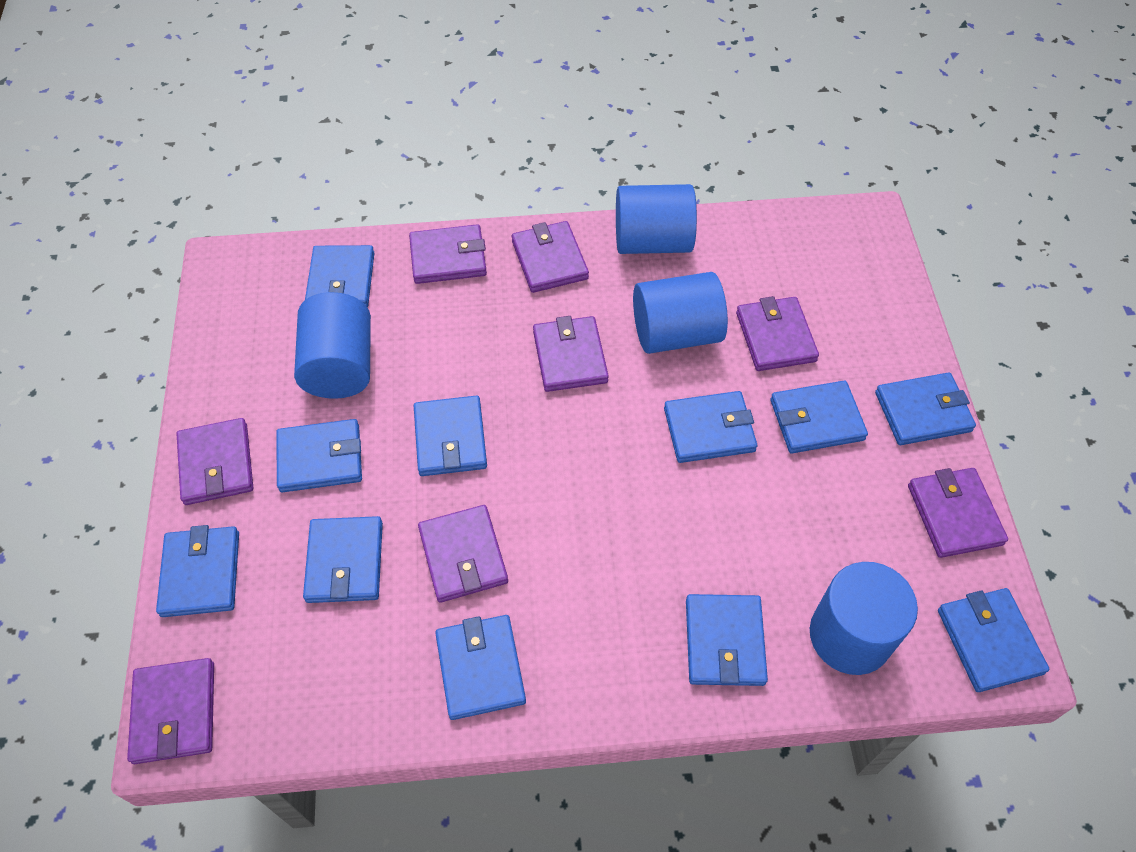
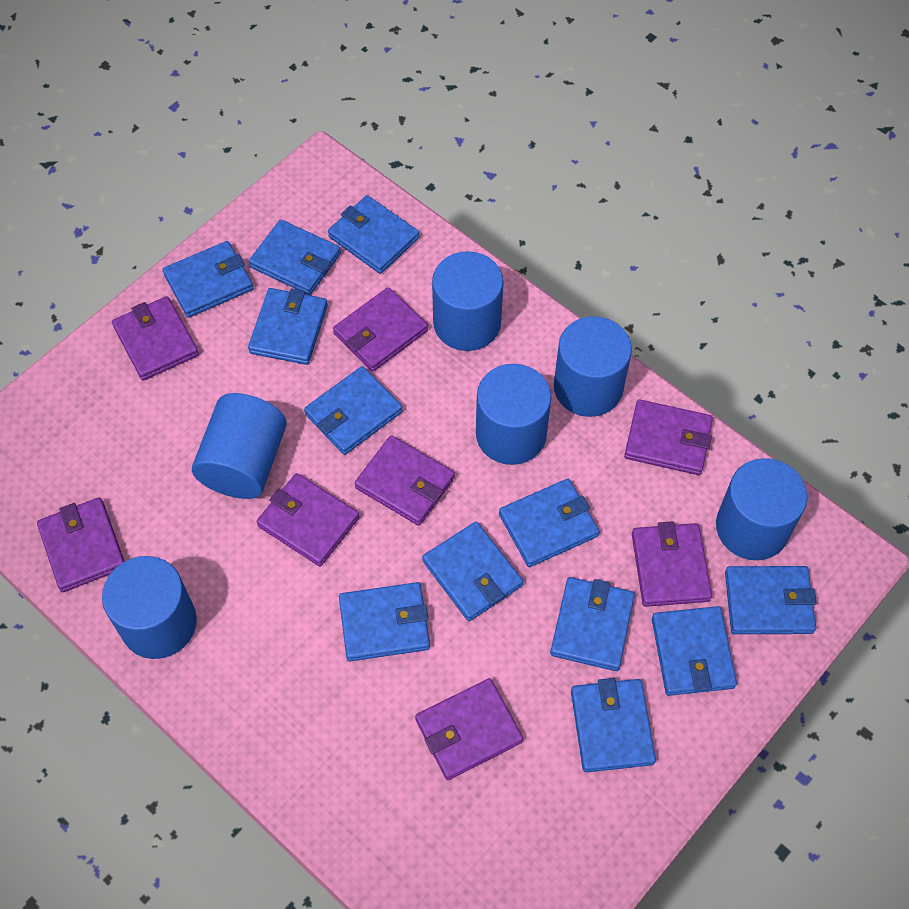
blue cylinder: [294,292,371,399] [616,184,697,254] [633,272,728,354] [810,562,918,675] = 4 -> [102,556,197,659] [192,393,287,499] [432,251,503,351] [476,364,551,465] [554,316,632,417] [716,458,807,560] = 6
blue wallet: [156,525,239,617] [276,419,362,492] [303,516,383,603] [305,245,374,308] [414,395,487,476] [435,615,526,720] [664,391,757,463] [686,594,768,686] [770,381,868,453] [875,372,976,445] [938,588,1049,692] = 11 -> [163,241,254,318] [248,288,328,365] [249,219,341,295] [304,366,403,455] [328,195,419,274] [339,582,430,661] [422,522,523,621] [499,479,600,567] [550,577,635,671] [571,678,656,772] [652,606,737,696] [725,566,816,634] = 12

